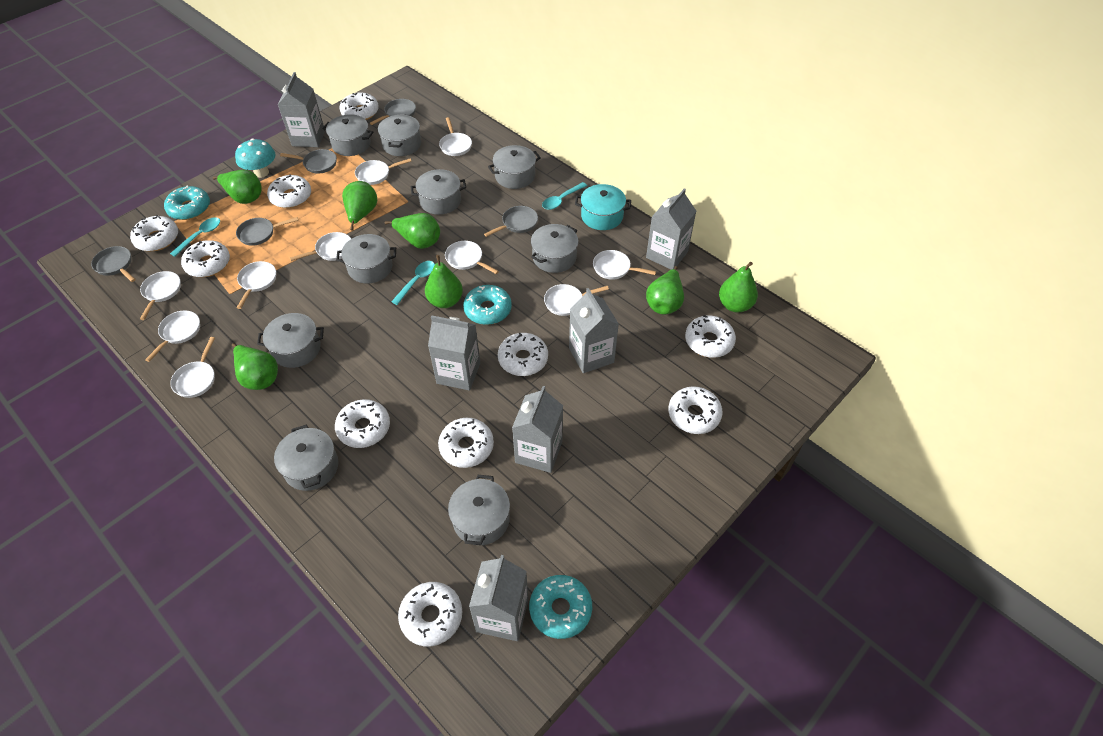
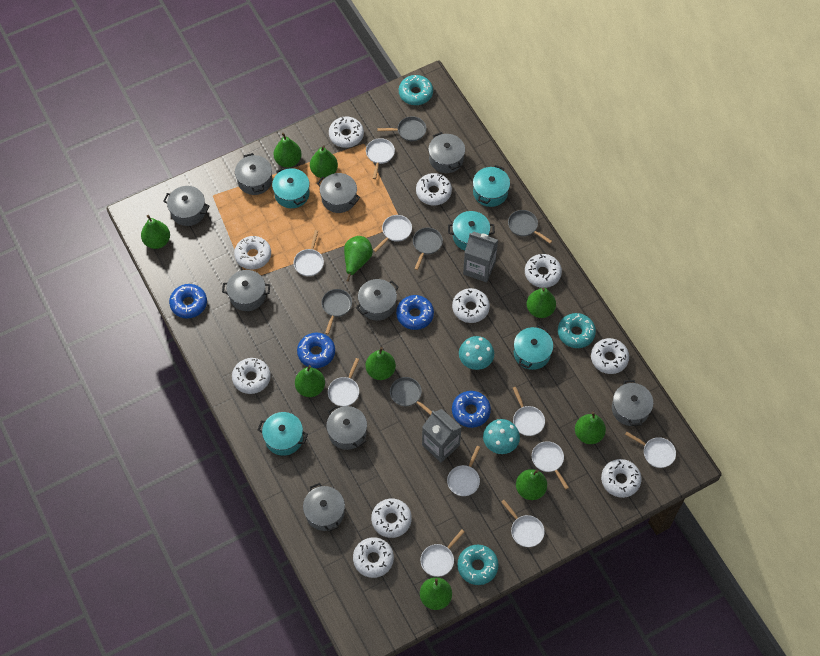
blue donut: none = 0 -> [169,284,207,319] [297,333,335,368] [396,295,434,330] [452,391,491,428] = 4
green pear: [213,170,262,204] [232,343,278,390] [342,181,377,231] [385,213,440,249] [425,255,463,308] [646,266,684,315] [719,262,758,312] = 7 -> [141,215,170,249] [274,133,302,168] [295,365,325,397] [310,145,338,178] [344,236,373,282] [366,347,396,380] [420,577,452,610] [516,469,547,500] [527,287,556,318] [575,412,606,444] = 10
grey carton: [278,72,325,147] [428,315,480,391] [469,555,528,641] [512,386,563,473] [569,288,619,373] [646,188,696,270] = 6 -> [422,409,462,463] [463,232,498,282] = 2
turquoise mushroom: [235,138,276,178] = 1 -> [459,336,494,370] [483,419,520,454] = 2
turquoise pot: [575,184,631,230] = 1 -> [258,412,308,456] [272,167,310,208] [448,211,495,251] [473,165,510,207] [514,325,553,370] = 5
turquoise spoon: [170,217,220,257] [391,261,435,305] [542,182,587,210] = 3 -> none = 0

